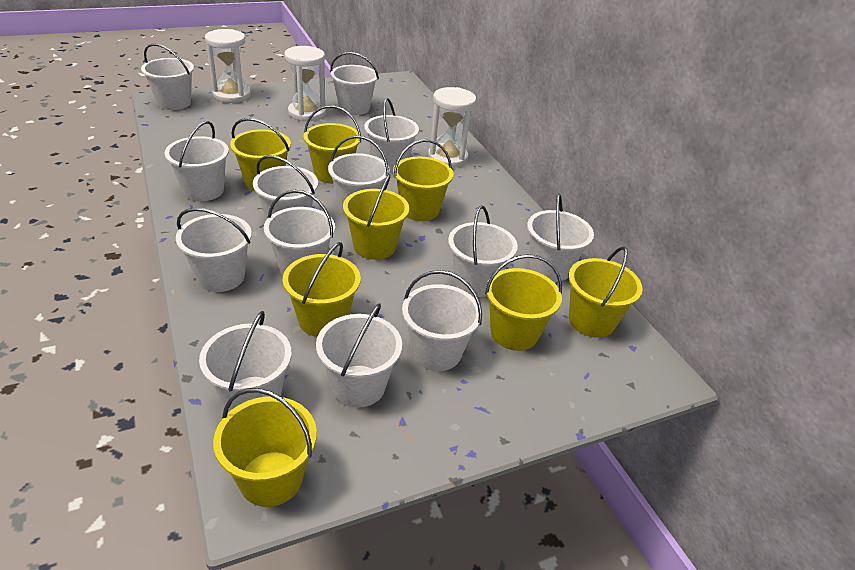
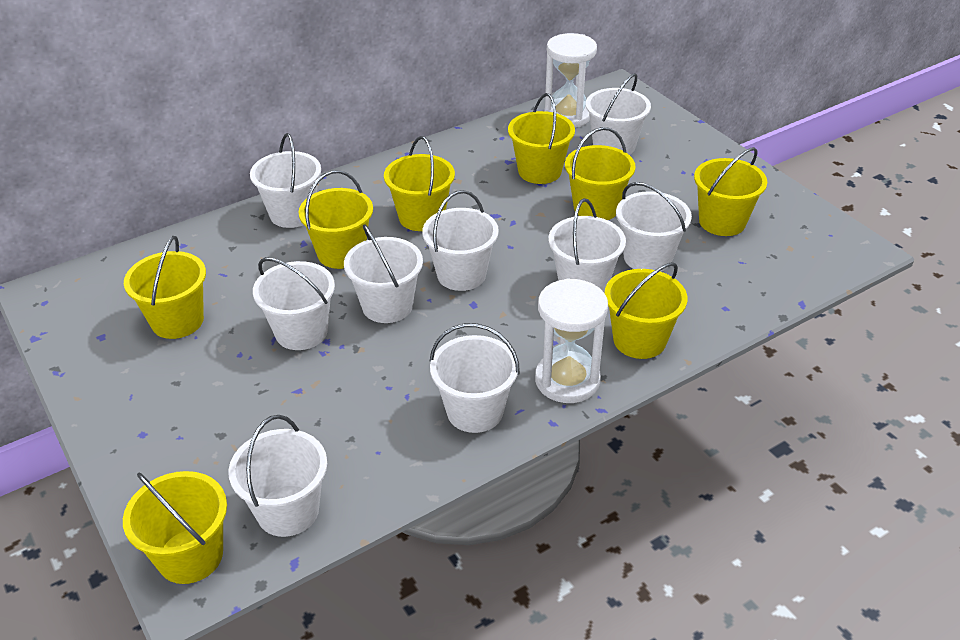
white bucket: [141,43,194,110] [164,121,229,201] [176,208,252,292] [199,311,292,413] [253,155,318,220] [264,190,335,276] [316,303,402,407] [328,136,390,216] [330,52,379,115] [364,98,419,173] [402,270,482,371] [448,205,518,297] [527,194,594,282] = 13 -> [228,415,327,537] [250,133,321,228] [253,257,335,350] [344,224,423,323] [422,190,499,291] [430,323,520,433] [548,198,626,293] [586,73,651,155] [616,182,692,272] = 9
white hourglass: [205,29,251,103] [285,46,326,121] [428,87,476,168] = 3 -> [535,279,608,403] [544,33,597,127] = 2

